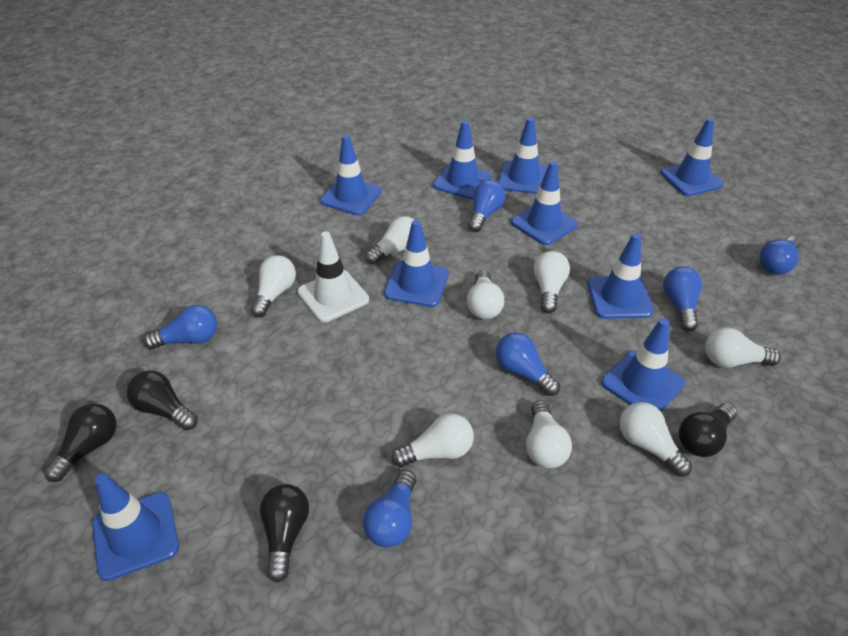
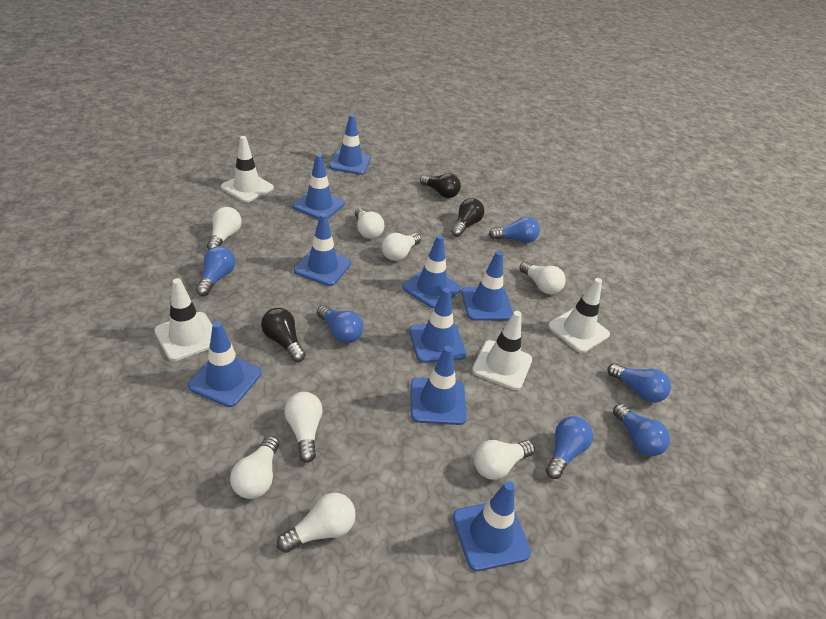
black light bulb: [44,403,117,482] [126,370,198,430] [259,484,309,583] [679,403,737,457] = 4 -> [261,308,306,362] [420,173,461,198] [451,198,485,237] = 3
white traffic cone: [297,231,369,322] = 1 -> [154,278,213,361] [221,136,274,202] [472,311,532,390] [548,278,610,353] = 4

